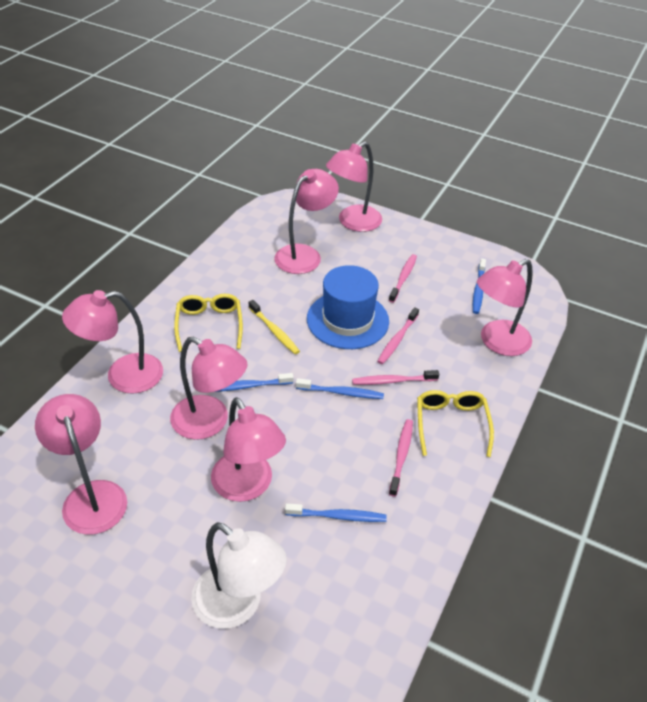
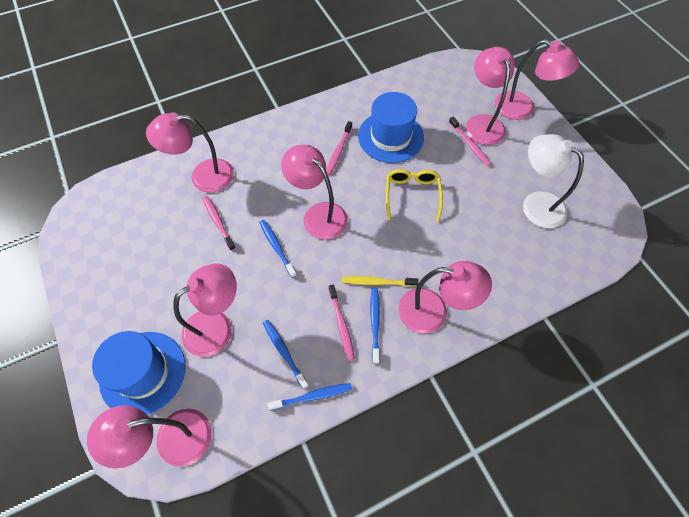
blue hat: [307,265,389,349] = 1 -> [92,331,185,415] [358,92,424,163] = 2
yellow glasses: [174,294,243,352] [417,390,494,457] = 2 -> [386,169,443,221] = 1

